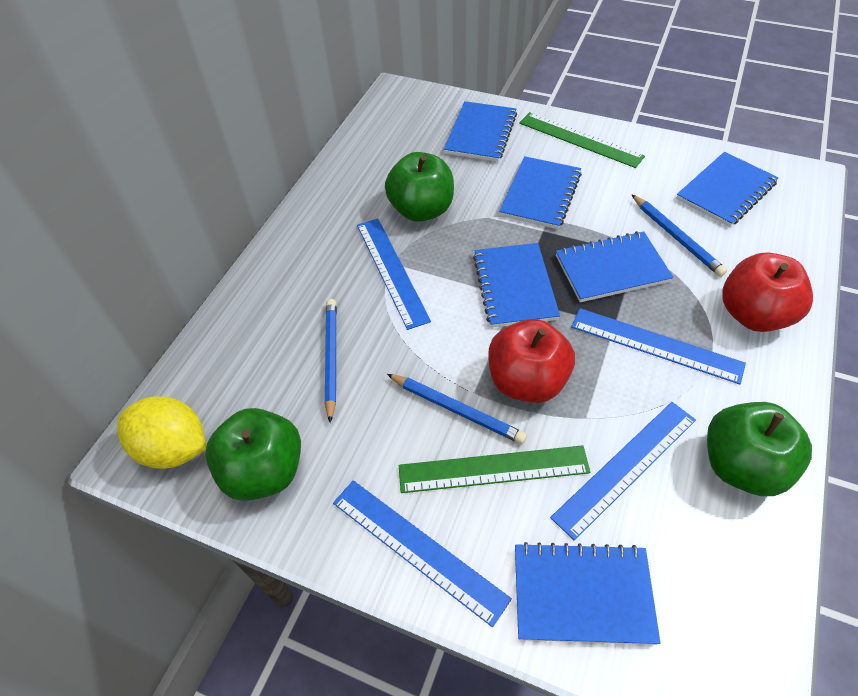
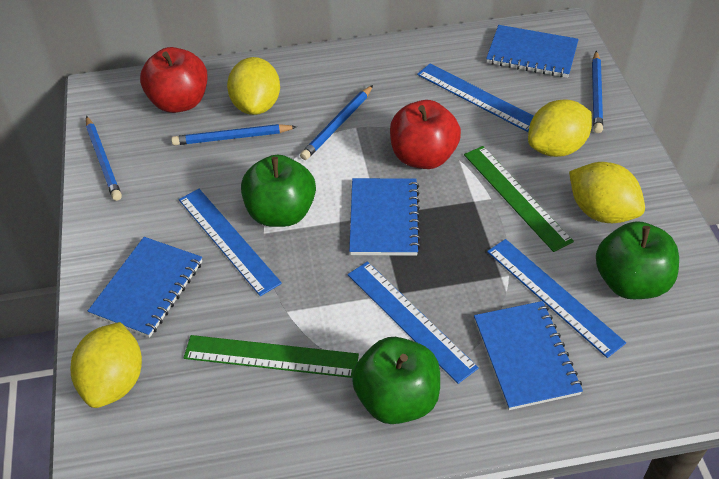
blue notebook: [444,101,517,162] [473,243,560,328] [499,156,582,229] [515,542,660,645] [556,231,674,302] [676,152,779,227] = 6 -> [88,237,202,338] [349,178,421,256] [474,301,583,410] [486,25,579,78] = 4
blue pencil: [325,299,337,423] [387,374,527,444] [632,195,727,277] = 3 -> [86,116,122,201] [171,124,297,145] [300,85,373,160] [592,51,603,133] = 4
yellow lemon: [117,396,206,469] = 1 -> [71,322,142,408] [227,57,280,115] [528,99,592,157] [569,162,645,223] = 4

